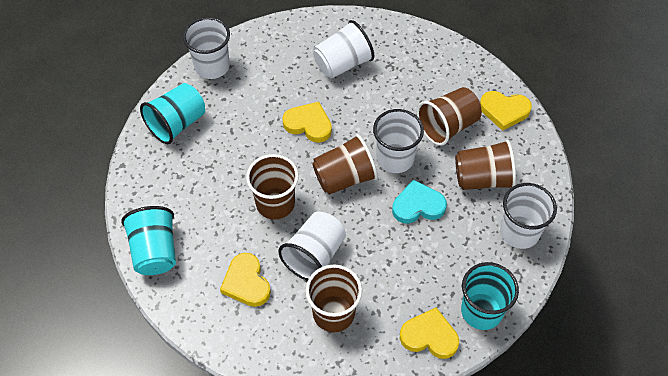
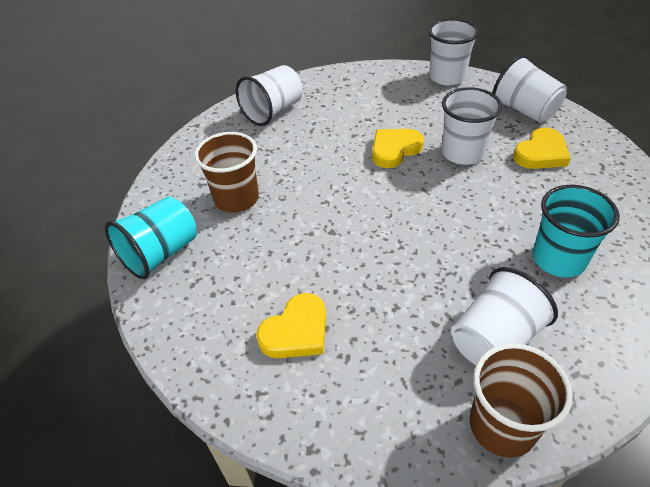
brown cup: [246,154,299,220] [305,265,362,332] [312,134,378,195] [417,87,482,146] [455,140,516,190] = 5 -> [194,132,259,213] [470,343,573,458] = 2
turquoise cup: [121,206,176,275] [140,83,205,144] [461,262,519,330] = 3 -> [105,197,197,279] [532,185,620,278] = 2
turquoise heart: [392,179,447,224] = 1 -> none = 0
yellow heart: [220,253,271,307] [282,102,332,143] [400,308,459,359] [480,91,532,131] = 4 -> [256,293,326,358] [372,129,424,168] [513,128,571,169] = 3

